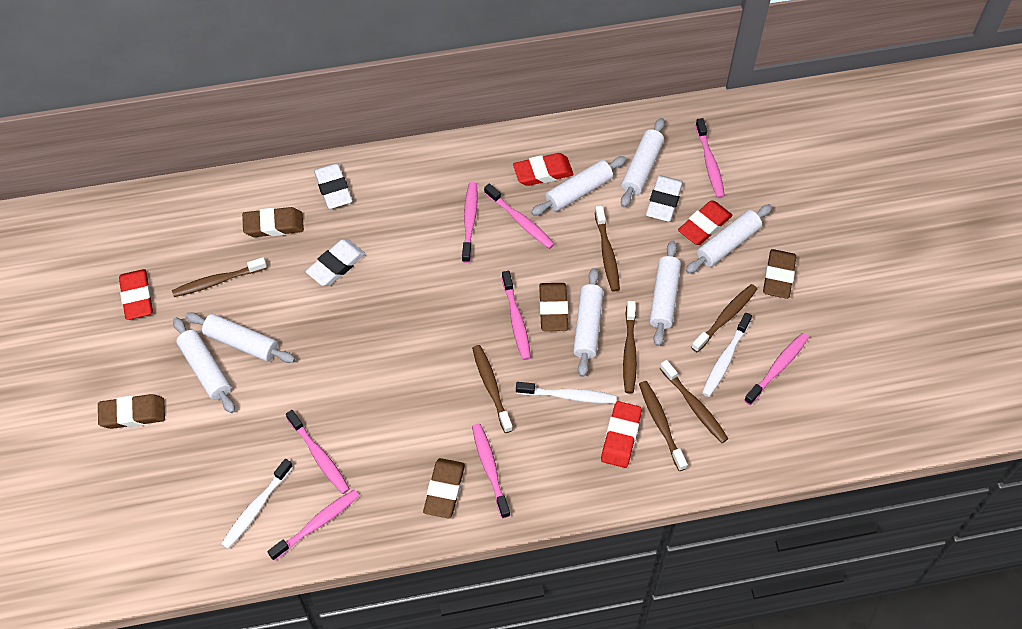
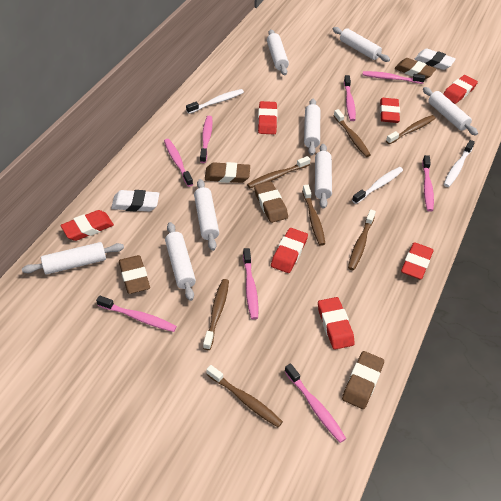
red eraser: [119,269,153,320] [513,153,573,186] [601,401,642,468] [678,200,733,245] = 4 -> [60,210,114,241] [258,101,277,134] [271,228,308,273] [318,297,355,350] [380,98,400,123] [401,242,433,279] [443,75,478,104] = 7
white eraser: [306,239,365,286] [314,163,352,209] [646,175,683,222] = 3 -> [111,190,159,211] [415,48,456,70] = 2
white rolling pin: [173,317,235,413] [185,312,295,363] [531,156,627,216] [573,268,603,377] [621,118,665,207] [650,241,681,346] [686,204,772,274] = 7 -> [22,242,124,274] [165,222,196,301] [194,179,219,251] [267,30,289,75] [304,99,320,155] [315,144,332,209] [333,27,390,62] [423,87,478,136] = 8

